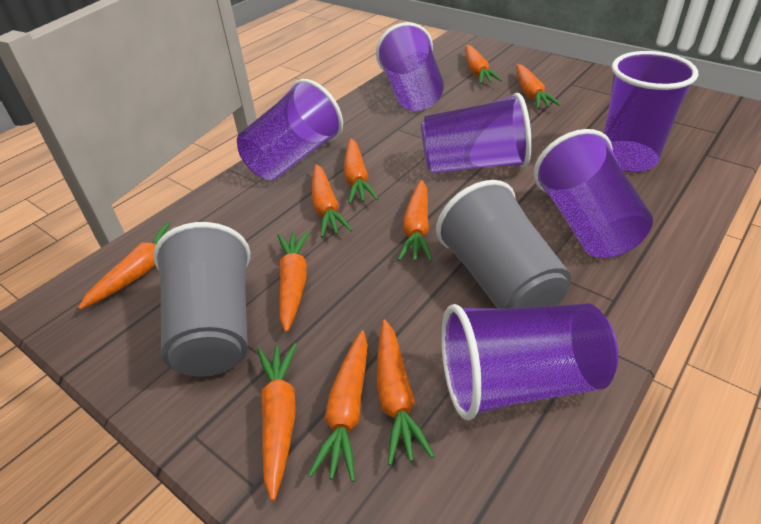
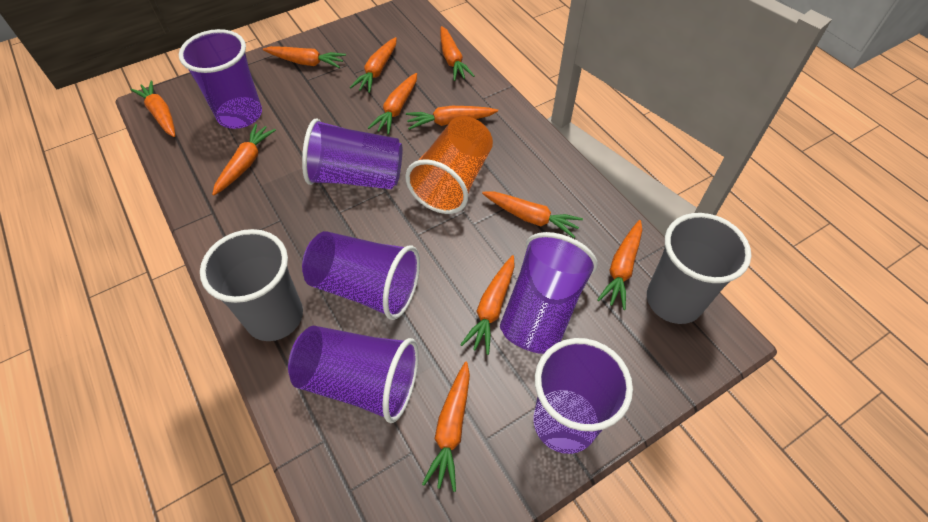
orange carrot: [78,221,181,309] [257,343,297,501] [277,231,309,332] [308,330,368,482] [312,164,352,237] [344,138,378,204] [377,319,434,465] [398,180,432,262] [465,45,502,84] [516,64,561,109] = 10 -> [130,80,175,137] [212,124,276,196] [263,46,346,68] [350,37,397,93] [368,73,417,135] [406,106,498,130] [422,362,470,492] [440,26,475,81] [460,255,515,355] [482,191,583,238] [597,220,642,310] = 11
orange cup: none = 0 -> [405,116,493,214] = 1

